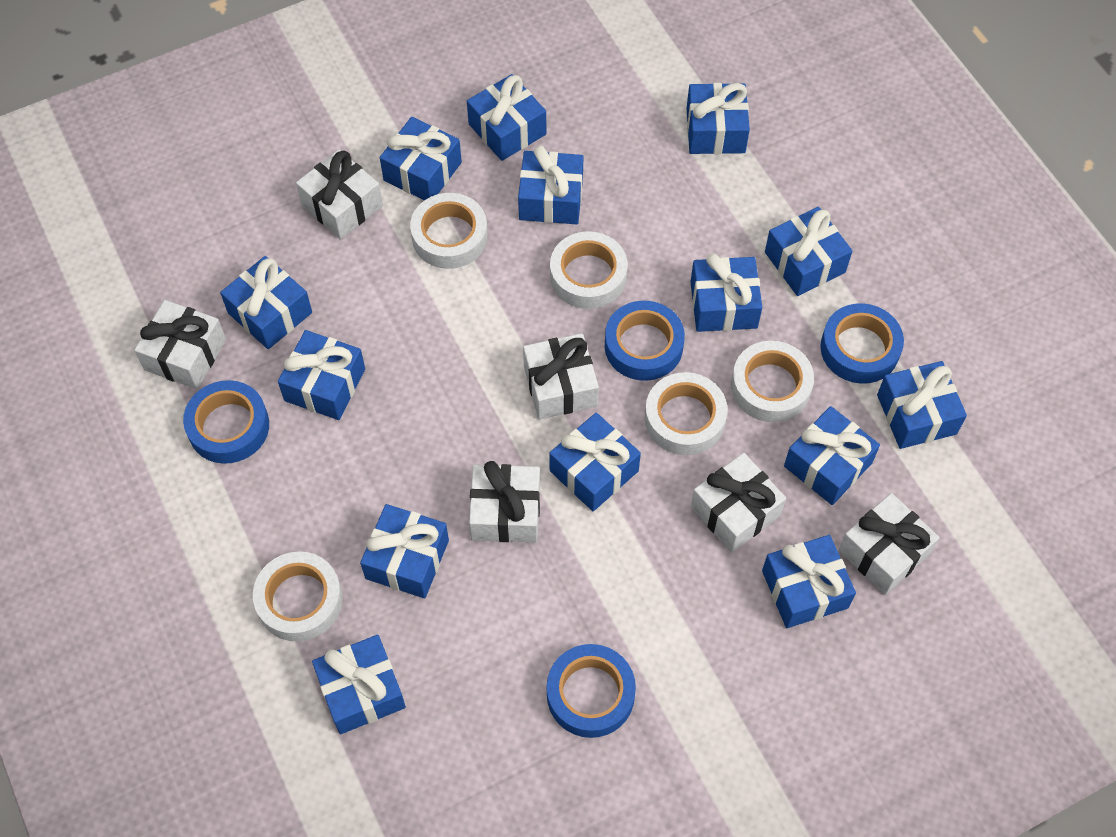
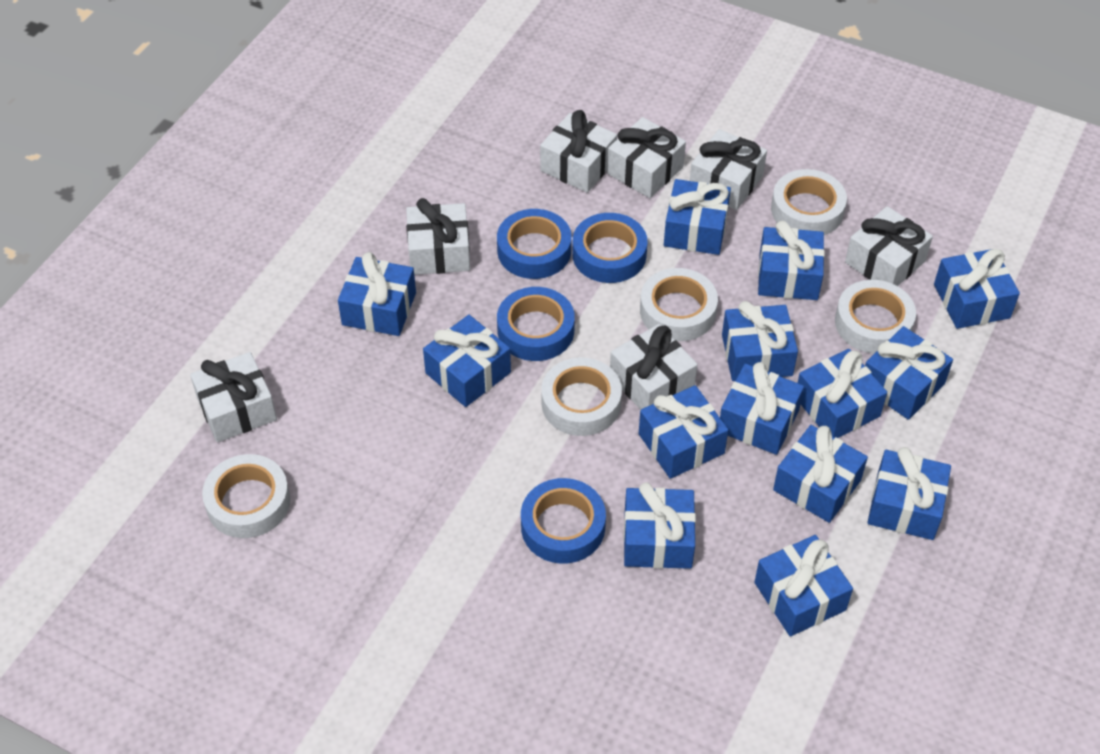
white gift: [134,300,226,389] [296,149,383,239] [469,461,540,542] [523,333,599,419] [691,453,786,552] [839,493,939,595] = 6 -> [190,352,277,443] [406,198,470,275] [540,110,617,193] [607,117,686,198] [610,324,698,410] [690,129,767,210] [845,206,933,286] = 7

